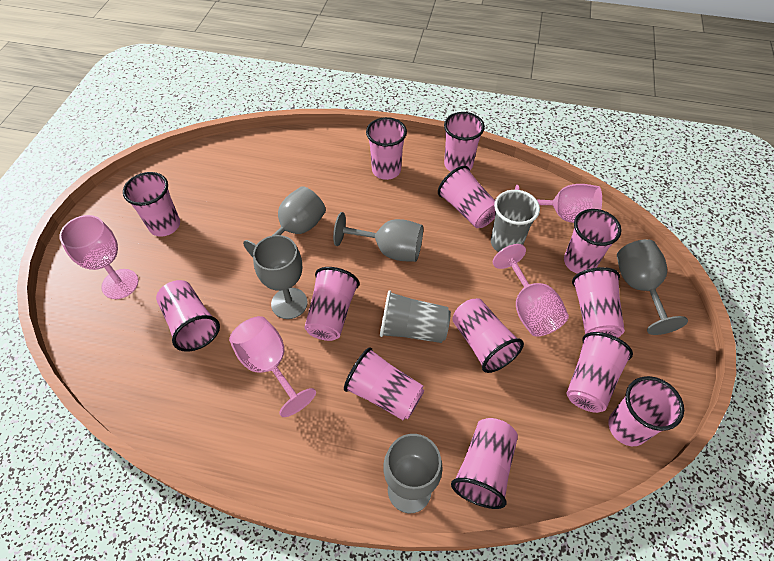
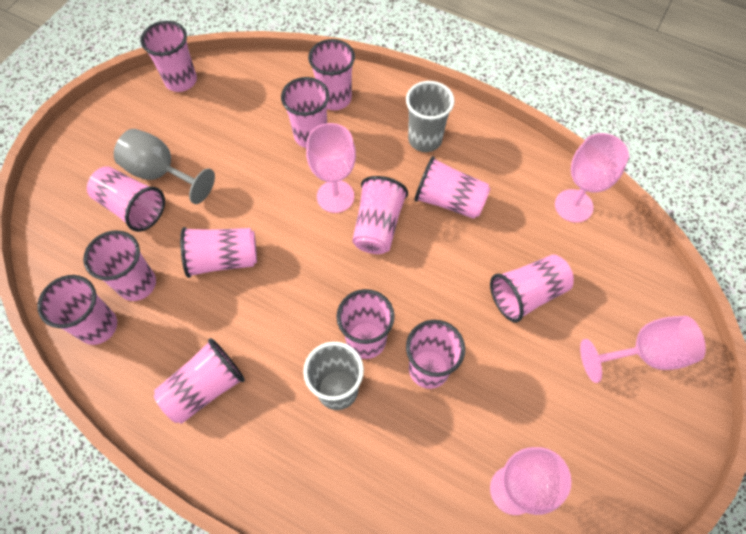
grey goblet: [243,186,326,257] [253,235,308,319] [333,212,423,262] [383,434,443,513] [617,239,688,335] = 5 -> [114,129,215,204] = 1

